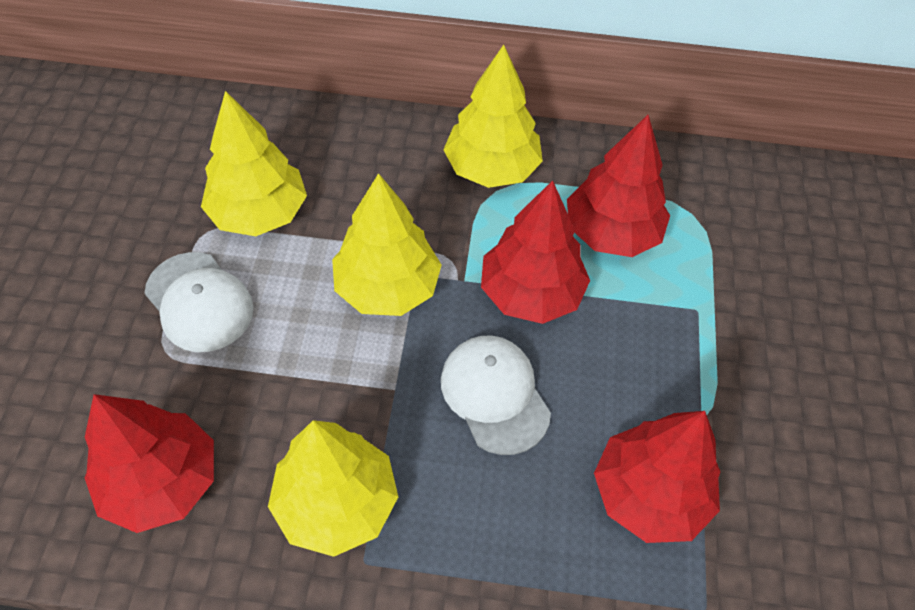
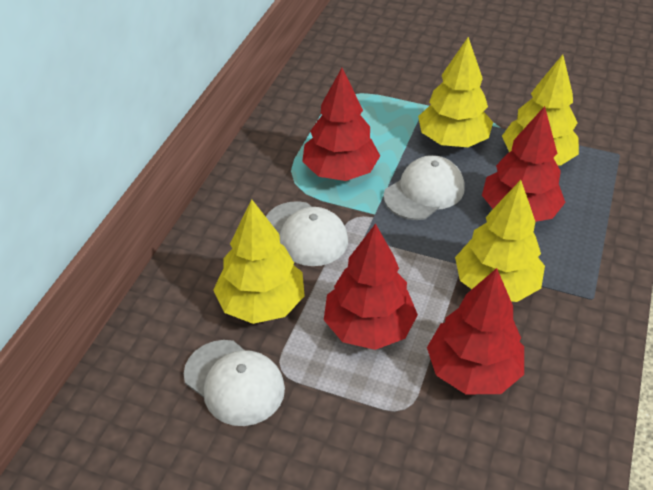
white cap: [145,252,254,352] [441,335,551,455] = 2 -> [184,340,285,426] [266,201,348,266] [383,155,465,220] = 3

